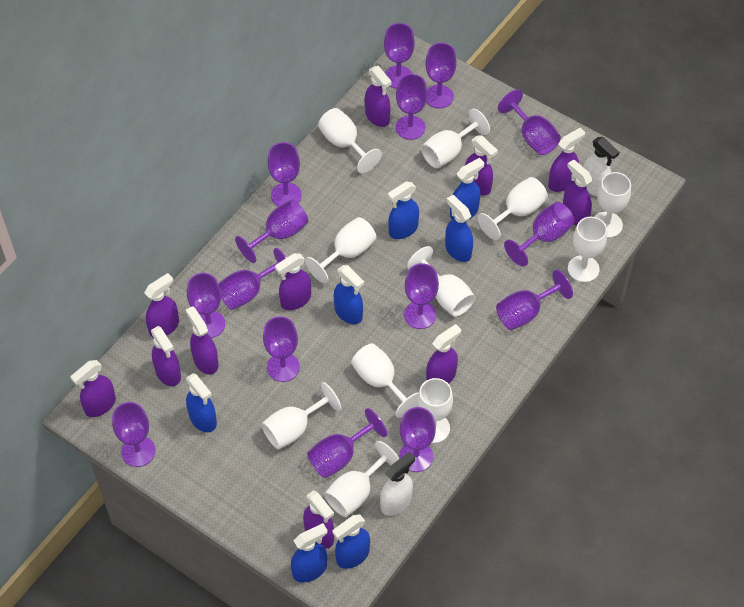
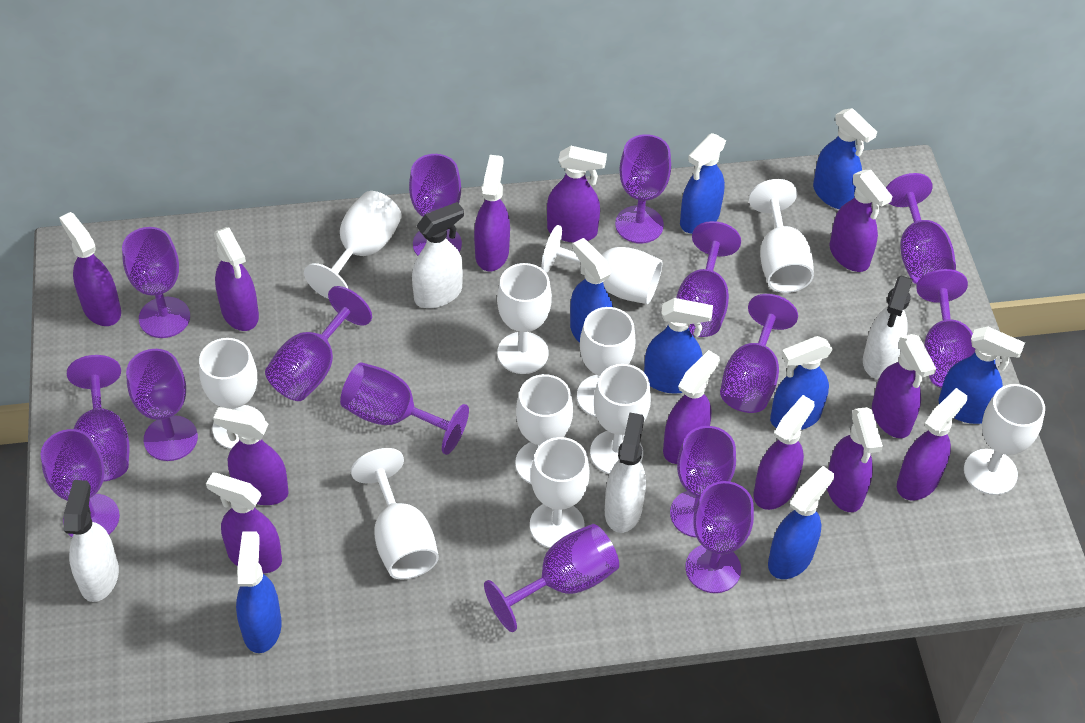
blue spray bottle: [186,373,217,432] [291,523,327,583] [333,515,370,569] [334,265,364,324] [388,181,419,239] [445,195,473,262] [450,158,484,220] = 7 -> [236,531,282,653] [570,238,613,343] [644,298,713,394] [680,133,726,234] [768,466,834,579] [770,336,833,430] [813,108,877,209] [938,327,1025,424] = 8
purple spray bottle: [71,360,116,417] [144,273,179,338] [151,326,181,386] [186,306,219,374] [275,253,311,310] [303,490,334,549] [365,66,392,127] [426,324,461,384] [465,135,498,196] [548,128,585,192] [563,160,592,226] = 11 -> [59,212,121,326] [206,473,282,573] [213,407,289,505] [214,227,259,331] [474,155,510,271] [547,146,607,243] [663,350,720,464] [754,395,815,510] [827,407,883,512] [830,170,893,272] [872,334,936,438] [897,388,967,500] = 12
white spray bottle: [380,452,415,516] [583,137,619,196] = 2 -> [64,480,119,602] [412,202,464,308] [605,412,646,533] [863,276,913,379] = 4

